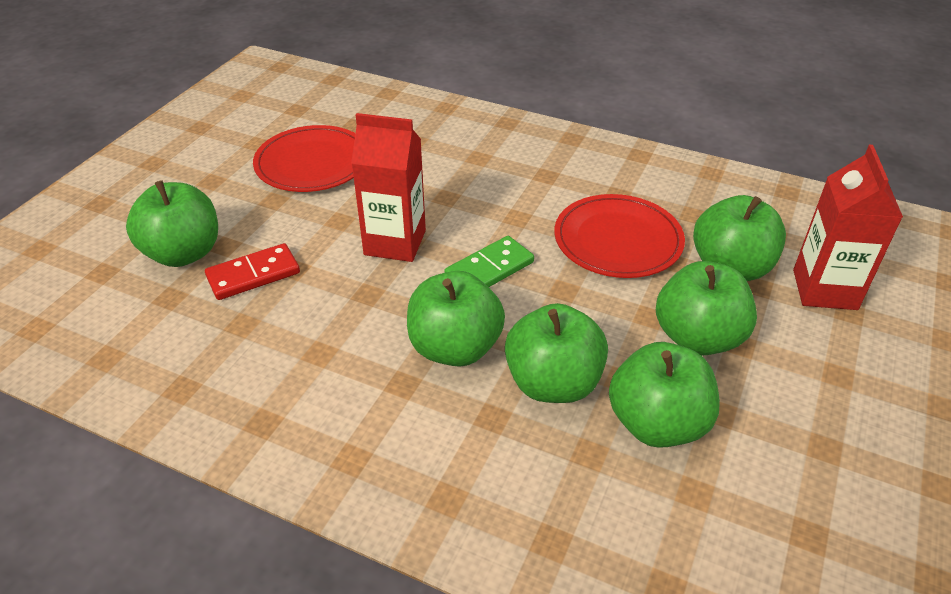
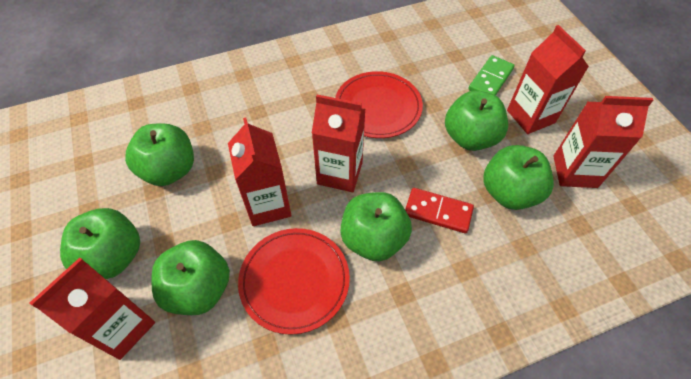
red carton: [351,113,426,262] [793,145,903,310] = 2 -> [30,258,155,360] [228,117,291,226] [312,95,365,192] [507,25,589,134] [553,96,653,188] = 5

